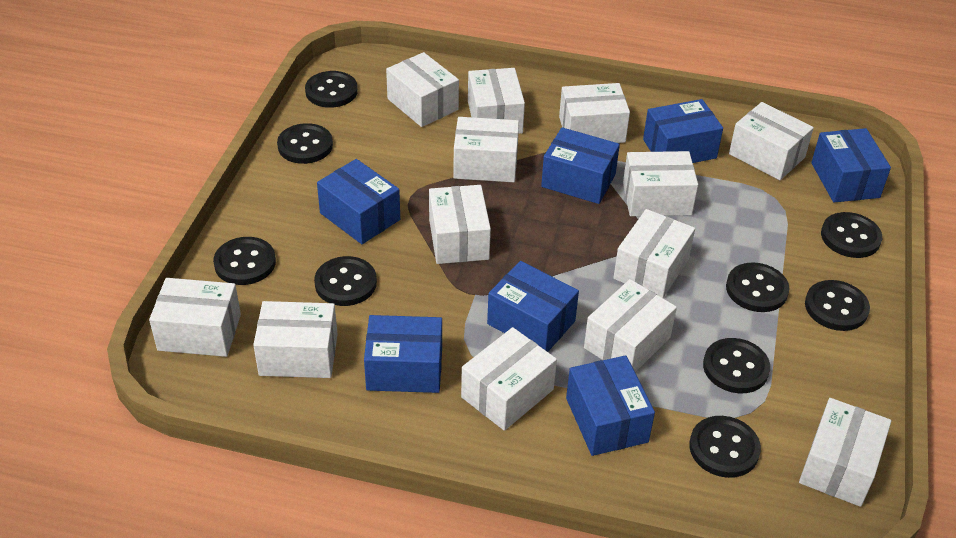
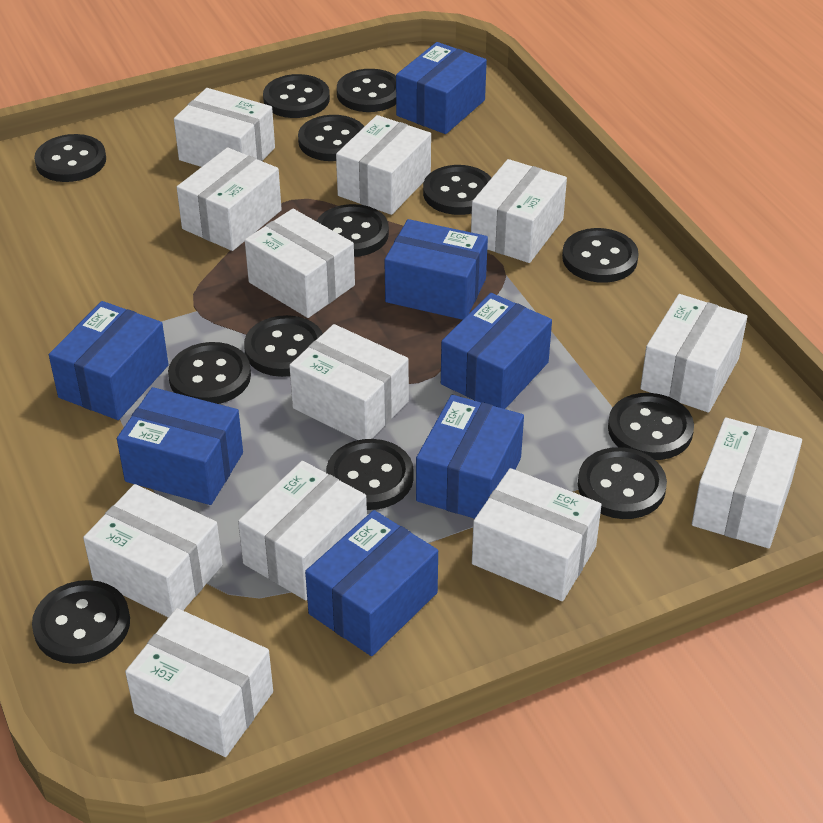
black button: [213,237,276,285] [277,123,333,164] [305,71,358,108] [314,256,377,306] [689,416,761,478] [703,338,770,393] [726,262,789,312] [805,280,870,331] [821,212,882,258] = 9 -> [32,580,130,664] [34,134,106,182] [168,342,251,404] [244,315,323,377] [263,74,330,118] [298,115,364,161] [316,204,389,257] [326,439,414,510] [337,69,396,112] [423,165,491,215] [562,228,639,283] [578,447,667,519] [608,393,694,460] = 13
white box: [149,278,241,357] [253,301,338,378] [386,52,459,127] [429,185,491,264] [453,117,519,182] [461,327,557,431] [468,68,525,134] [559,83,630,143] [584,279,677,372] [614,209,695,298] [623,151,698,216] [729,102,814,180] [799,398,891,507] = 13 -> [83,484,223,618] [125,608,273,757] [174,88,275,167] [177,147,282,251] [238,461,367,600] [245,209,355,318] [289,324,409,440] [336,115,431,215] [471,159,567,263] [472,468,602,601] [640,294,747,412] [692,417,802,548] = 12

